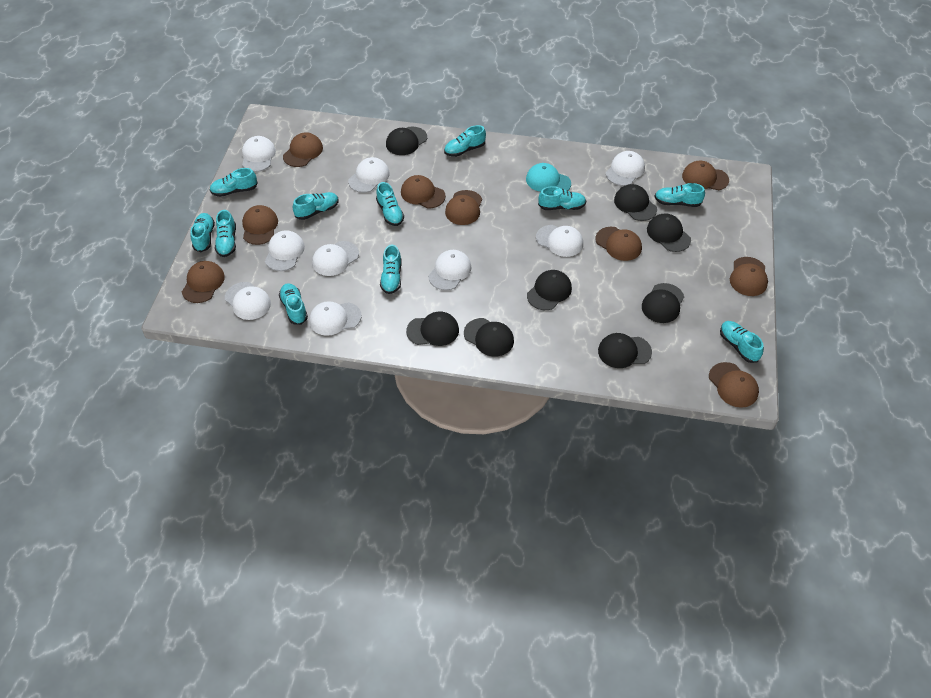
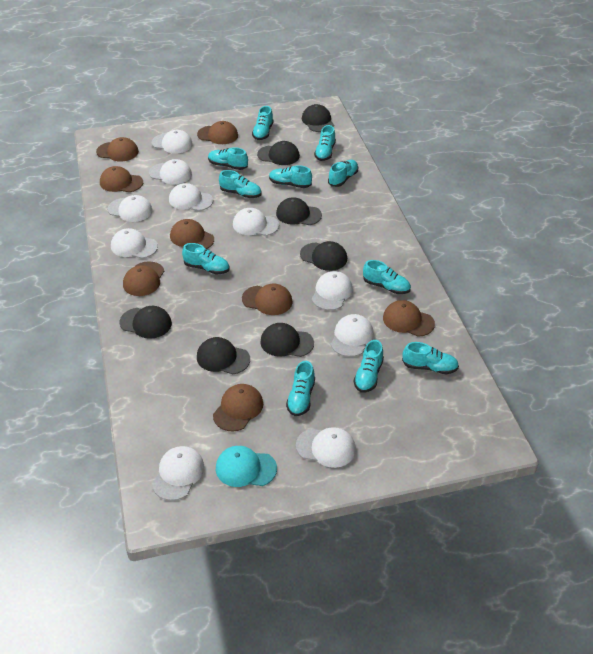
black cap: [386,126,427,155] [406,312,459,346] [464,318,514,357] [527,270,572,310] [598,333,652,368] [614,184,657,221] [642,283,684,323] [647,213,691,252] = 8 -> [120,306,172,339] [197,337,250,374] [257,141,300,165] [260,323,314,357] [276,197,322,225] [300,241,347,271] [302,104,334,132] = 7
brown cap: [182,261,225,303] [242,205,278,245] [283,132,323,167] [401,175,446,209] [445,190,482,225] [596,227,642,261] [682,161,729,190] [709,362,759,408] [730,257,768,296] = 9 -> [96,137,139,161] [100,166,143,192] [123,261,164,296] [170,219,214,249] [197,121,238,144] [213,384,263,431] [242,284,293,315] [383,300,435,337] = 8
white cap: [225,282,271,320] [242,136,276,172] [265,230,305,271] [309,301,361,336] [312,241,359,276] [348,157,390,193] [428,250,472,290] [536,225,583,257] [606,151,645,186] = 9 -> [108,195,153,222] [111,228,158,258] [149,159,192,184] [152,130,193,154] [152,446,204,501] [169,183,213,211] [233,208,279,236] [296,427,356,468] [311,271,353,310] [331,314,374,357] = 10

